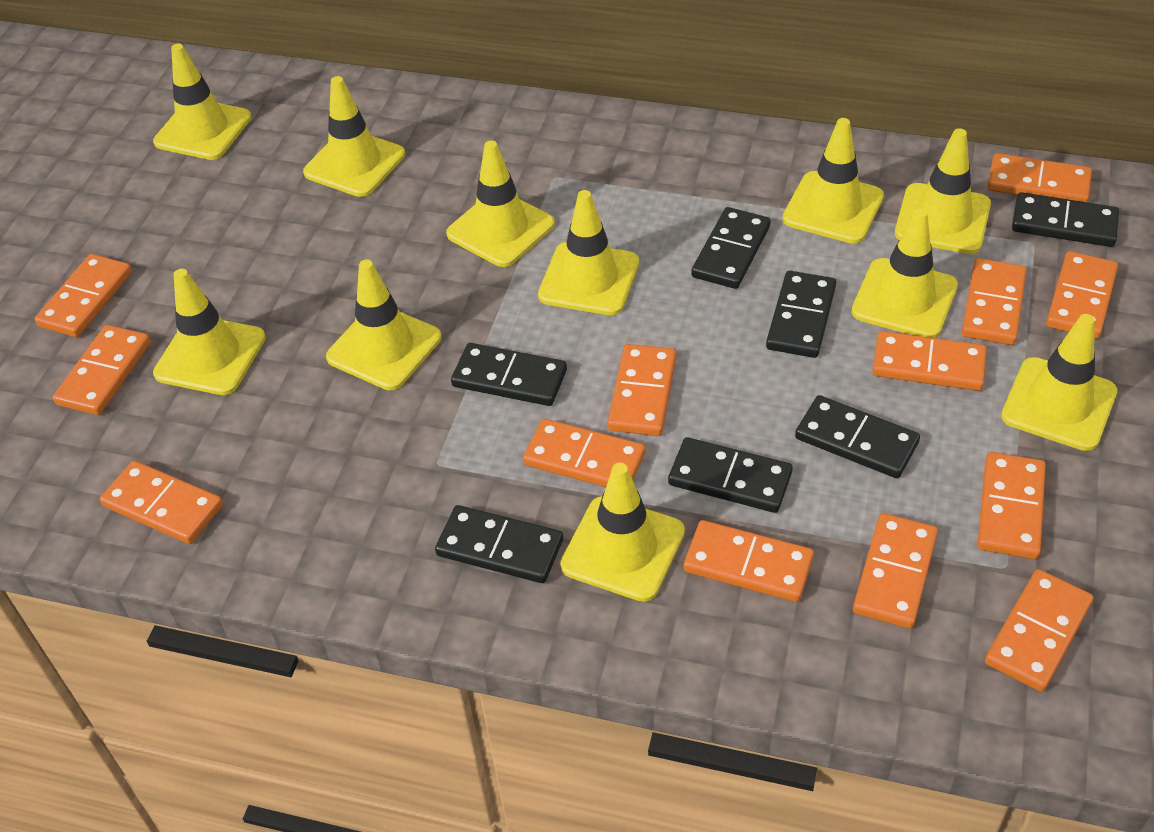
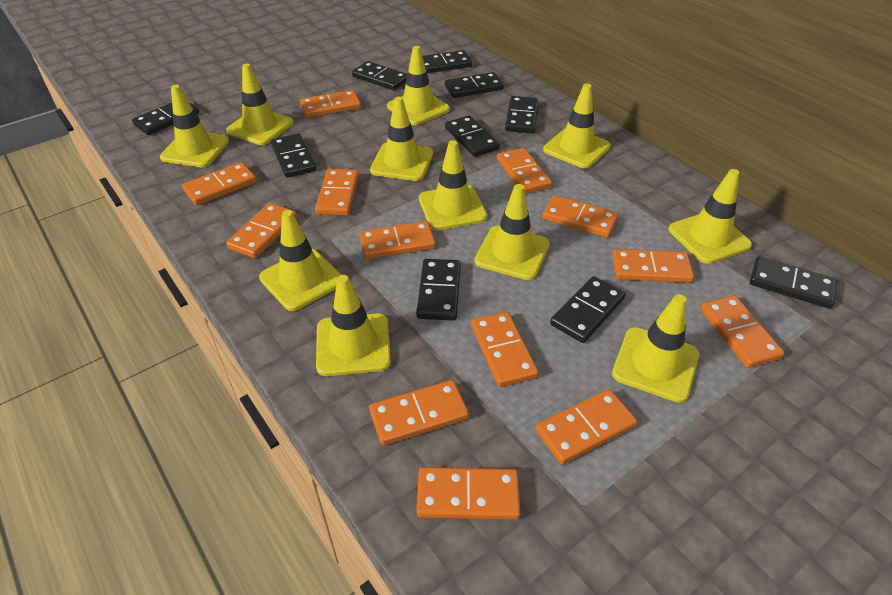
black domino: [435,505,563,583] [451,343,567,406] [668,437,793,513] [691,207,771,289] [766,271,836,358] [795,395,920,478] [1012,192,1119,247] = 7 -> [132,102,199,135] [271,134,316,178] [352,61,407,91] [416,259,461,321] [422,50,472,73] [445,72,504,98] [445,115,500,157] [505,96,538,133] [550,276,626,343] [750,257,837,309] = 10

